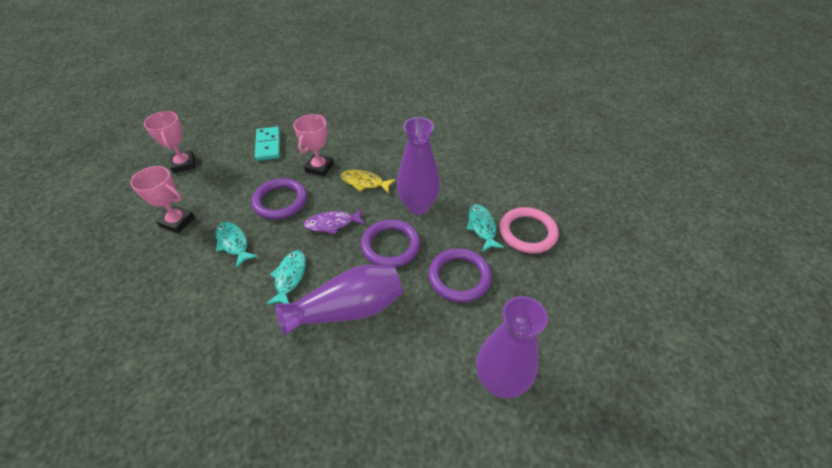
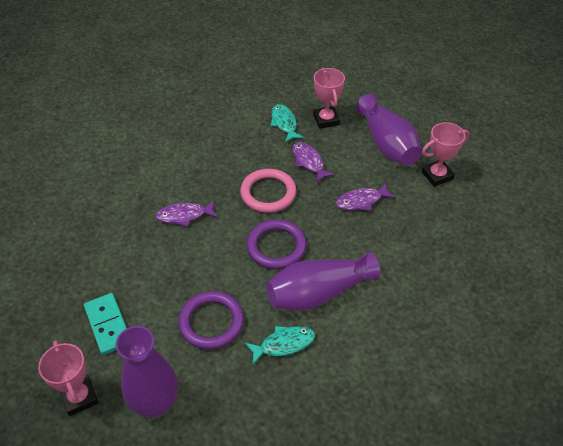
purple fish: [304,209,365,235] = 1 -> [156,201,218,227] [293,142,335,182] [336,183,395,211] = 3
purple ring: [251,178,307,220] [361,219,420,267] [428,248,492,302] = 3 -> [178,291,244,349] [247,219,307,269] = 2
turquoise fish: [216,222,258,268] [266,250,306,305] [466,204,504,251] = 3 -> [245,326,315,365] [270,104,304,142] = 2
yellow fish: [340,170,396,193] = 1 -> none = 0

